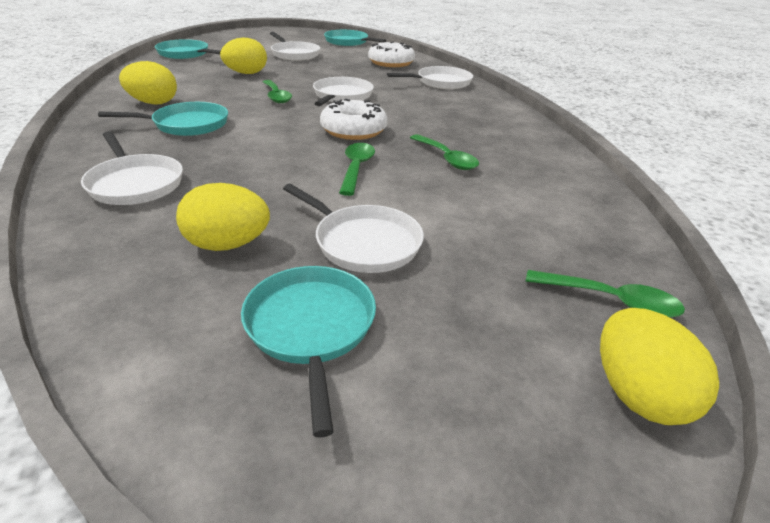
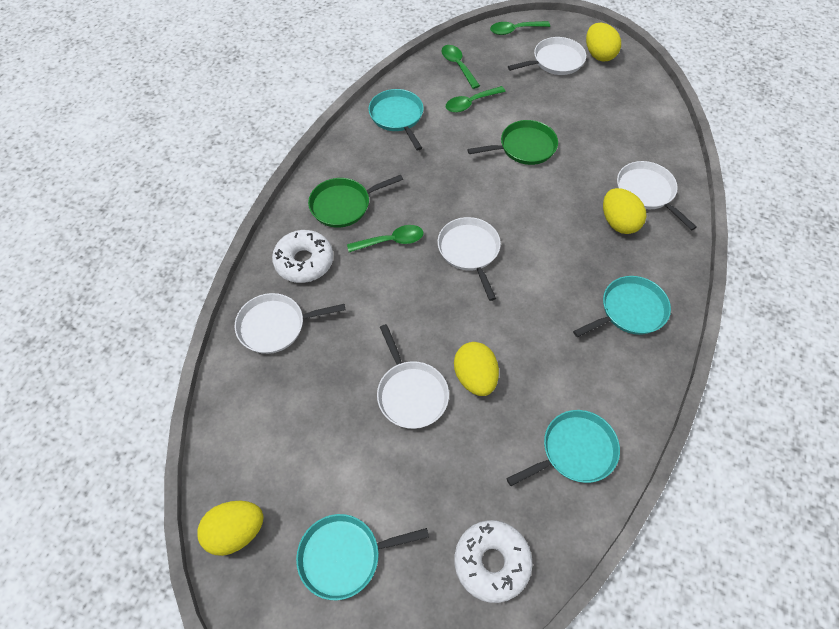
green pan: none = 0 -> [308,175,403,228] [467,120,558,165] = 2

